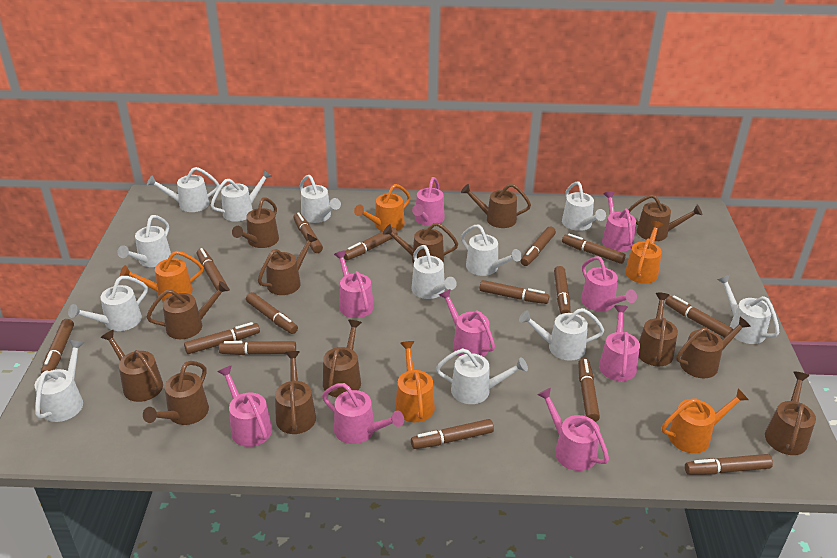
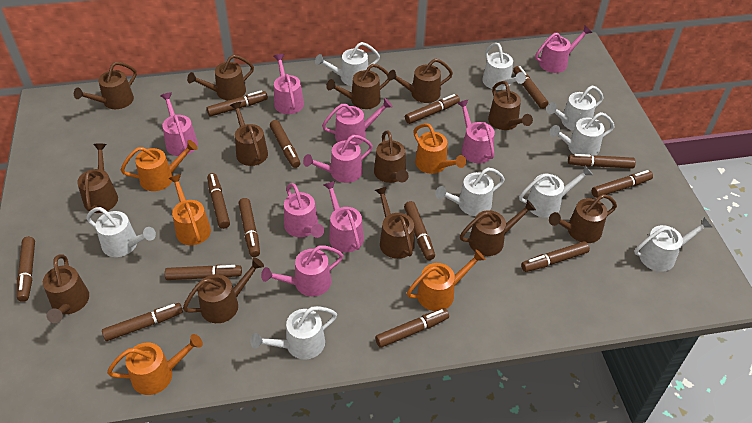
brown marker: [41,319,74,374] [184,322,260,354] [197,248,227,290] [219,341,296,355] [246,292,298,334] [293,212,323,253] [344,227,397,260] [411,419,494,449] [480,280,550,304] [521,227,556,266] [554,266,571,314] [562,234,626,264] [578,358,600,422] [665,296,733,338] [685,454,773,475] = 15 -> [17,237,35,302] [102,303,183,341] [165,265,242,280] [206,90,268,117] [207,173,230,229] [239,198,260,257] [270,120,300,168] [375,308,449,348] [404,201,435,260] [405,94,460,124] [513,66,549,109] [521,241,590,272] [568,154,636,169] [592,170,653,198] = 14
white watering can: [35,340,84,422] [68,276,148,331] [117,215,171,267] [147,167,219,212] [211,170,272,222] [300,175,341,223] [411,245,457,299] [436,348,528,404] [461,224,522,276] [519,308,604,361] [562,182,606,231] [717,275,779,344] = 12 -> [86,207,156,257] [251,306,337,359] [315,42,380,86] [435,168,505,216] [482,43,526,90] [519,165,593,218] [546,85,603,131] [549,112,615,156] [635,217,713,272] = 9

